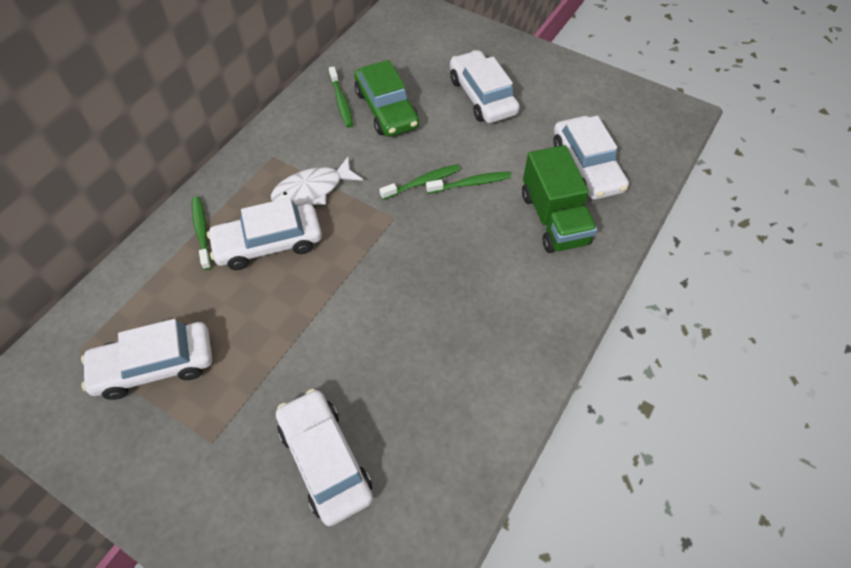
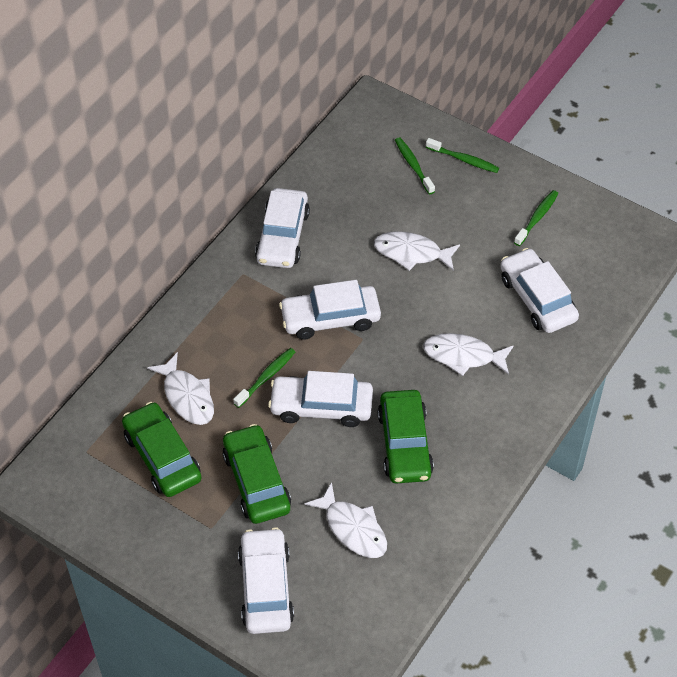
green car: [354,60,419,137] = 1 -> [122,402,201,497] [222,424,291,524] [377,390,434,484] = 3
green truck: [522,145,598,253] = 1 -> none = 0
white fish: [271,156,363,206] = 1 -> [147,352,214,425] [304,482,387,558] [374,231,460,271] [423,333,514,376] = 4

